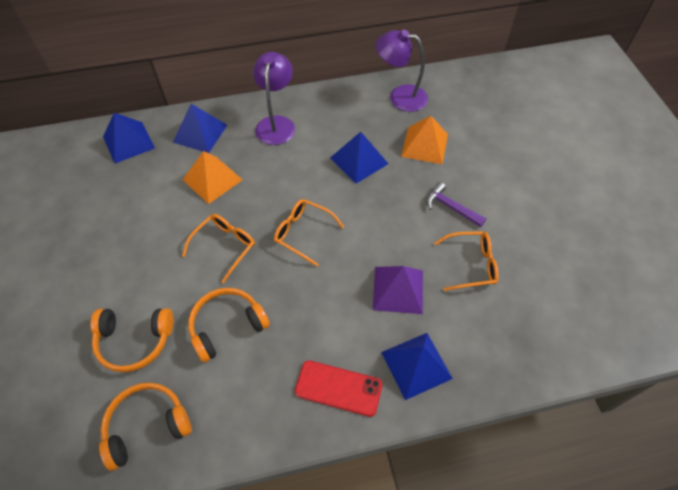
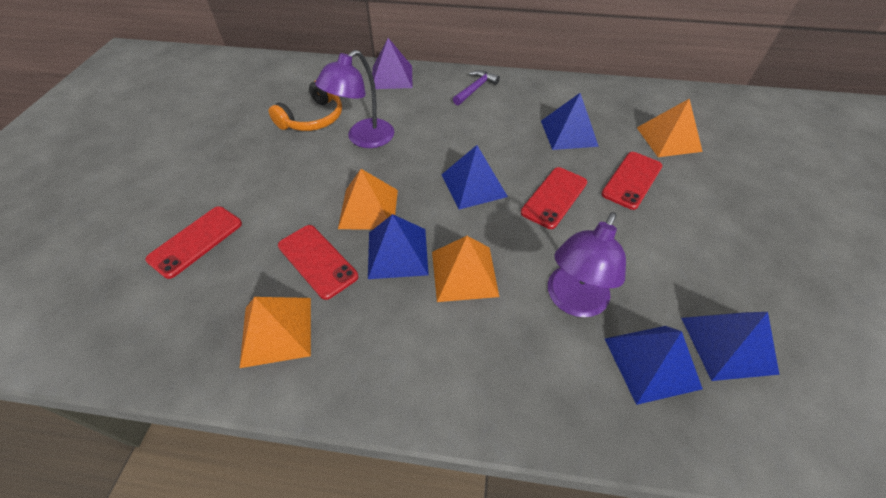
blue pyramid: [103,113,155,163] [173,104,227,153] [330,132,388,184] [381,333,453,400] = 4 -> [368,214,429,279] [441,145,508,210] [541,93,599,150] [605,326,703,405] [681,312,779,381] = 5
orange glasses: [182,214,255,283] [274,199,344,266] [434,231,499,291] = 3 -> none = 0
orange headphones: [90,308,174,372] [99,383,192,471] [188,288,270,363] = 3 -> [268,80,342,131] = 1
orange pyramid: [183,151,243,204] [401,116,448,164] = 2 -> [239,297,311,368] [338,169,398,230] [432,236,499,302] [637,99,703,157] = 4
red phone: [295,360,382,417] = 1 -> [145,206,242,279] [278,225,358,300] [521,167,587,229] [601,152,662,210] = 4

